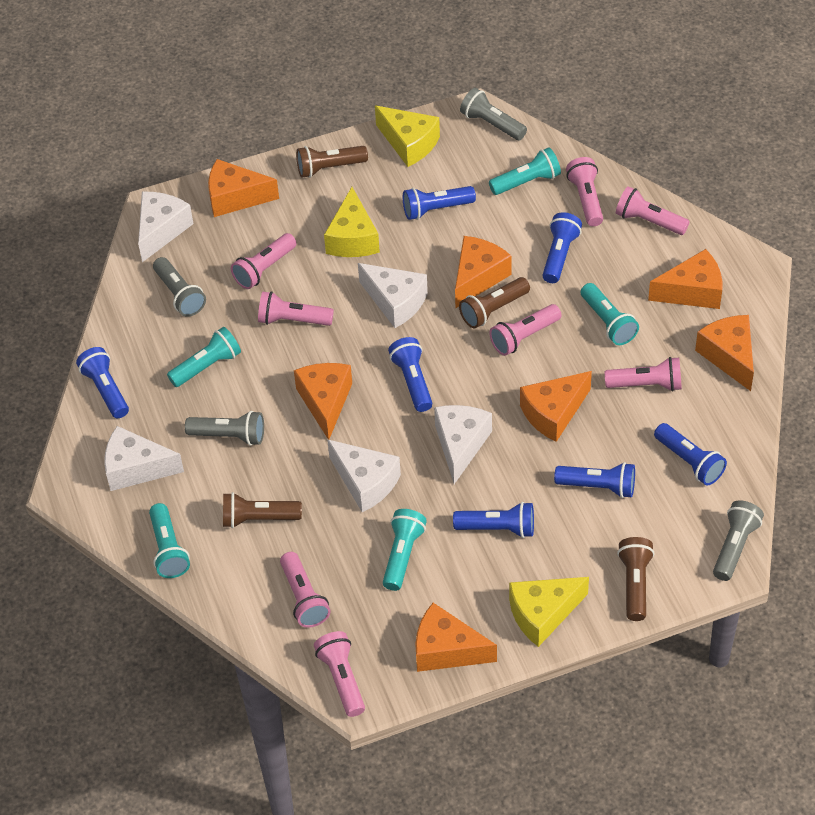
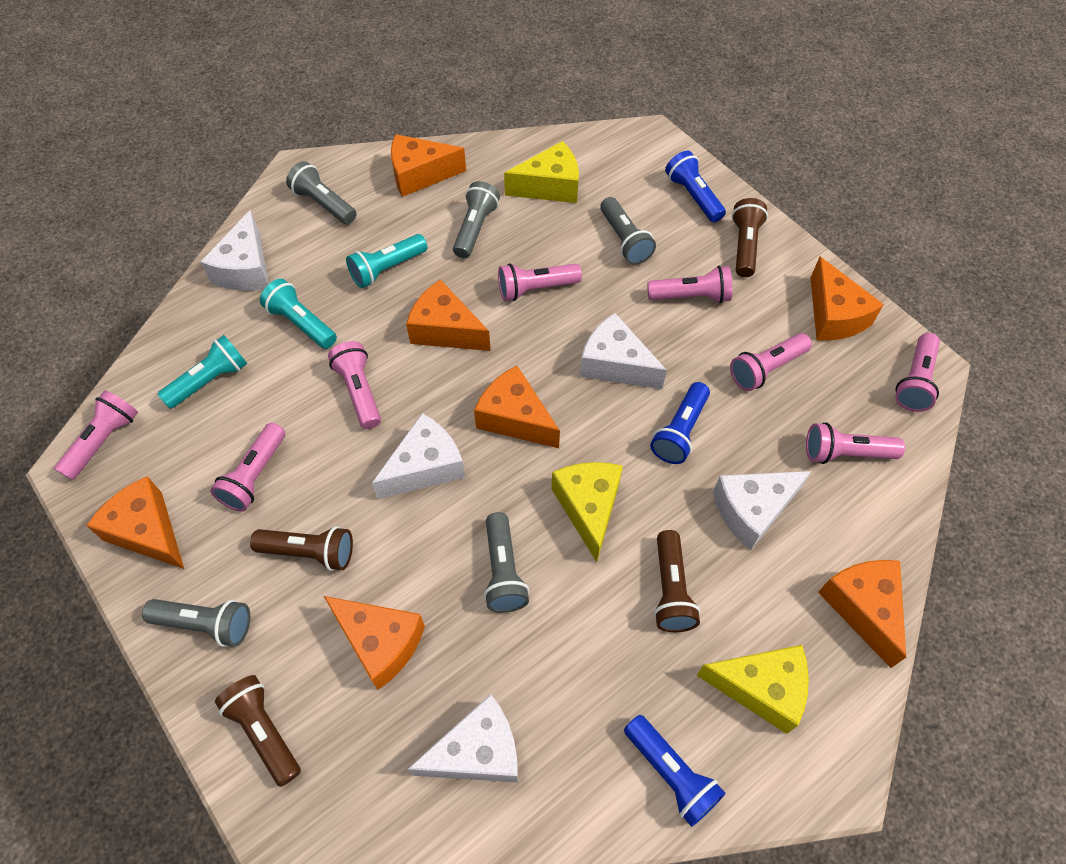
blue flashlight: [76,347,129,418] [388,337,432,412] [403,186,476,220] [453,502,534,538] [542,212,582,283] [554,462,635,498] [654,423,727,486] = 7 -> [624,715,725,827] [650,382,710,464] [665,151,726,222] = 3
grey flashlight: [153,257,206,317] [185,411,264,446] [460,88,527,140] [713,500,764,581] = 4 -> [142,599,250,647] [286,161,357,224] [453,181,500,258] [484,512,529,613] [600,197,656,265] = 5
turquoise flashlight: [149,503,190,578] [167,327,241,387] [383,509,427,591] [489,147,561,195] [581,283,639,345] = 5 -> [158,335,247,409] [260,279,337,349] [346,234,427,288] = 3

